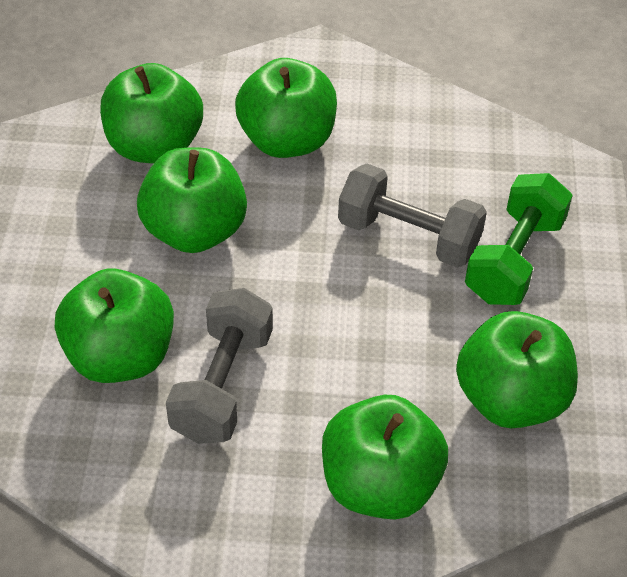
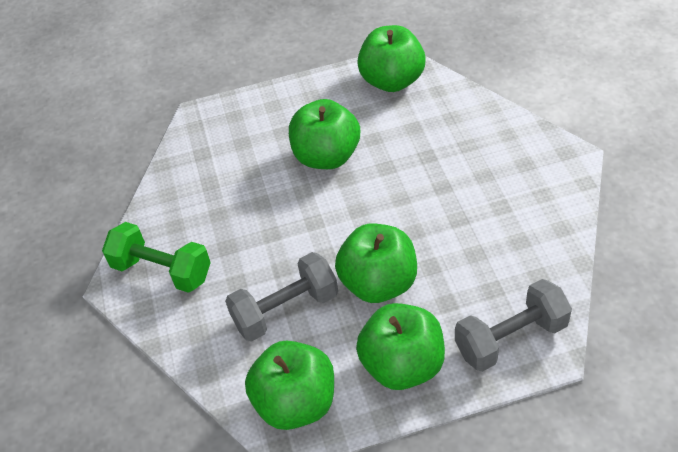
green apple: [55,269,174,383] [100,63,203,163] [137,147,247,253] [235,58,337,158] [322,395,448,519] [456,311,578,428] = 6 -> [245,340,334,430] [289,99,360,169] [335,223,417,303] [356,303,445,390] [357,25,426,92] = 5

